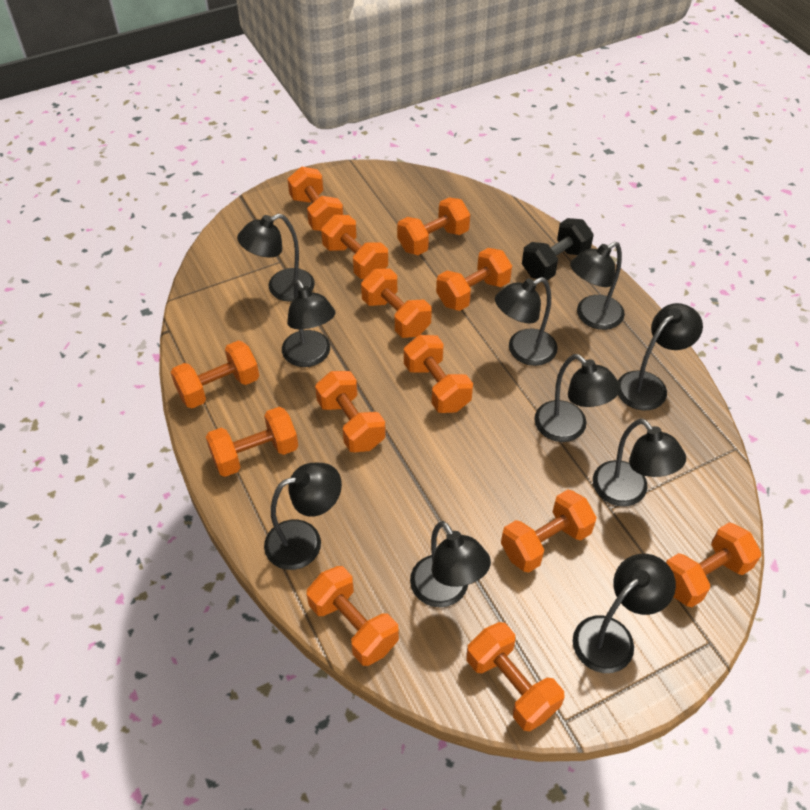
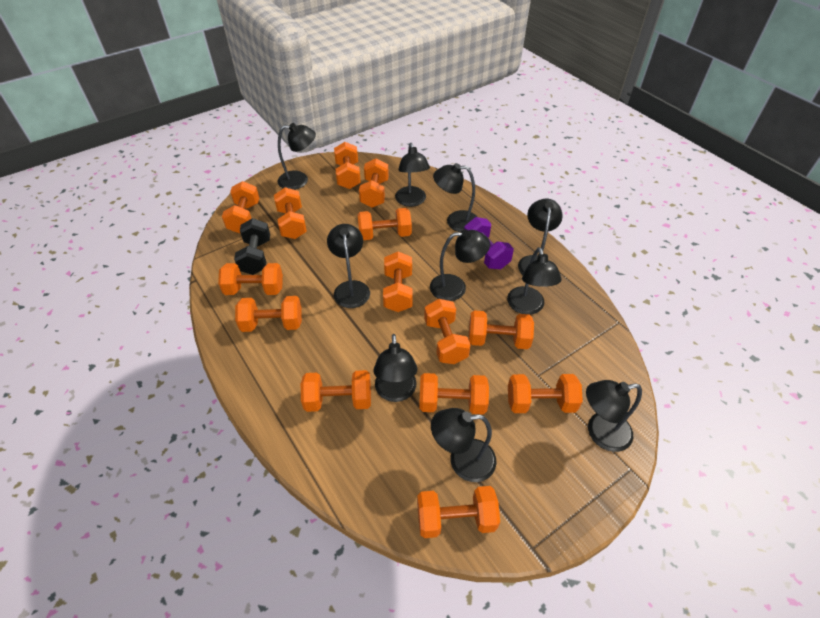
orange dumbbell: [171,340,259,408] [206,407,298,477] [287,167,343,231] [307,566,399,666] [315,371,386,452] [321,215,388,279] [361,269,432,338] [397,197,470,255] [404,335,473,413] [436,248,512,311] [466,622,564,731] [501,489,597,573] [666,522,761,607] = 13 -> [218,263,283,295] [222,181,259,233] [235,296,302,332] [274,187,307,239] [301,370,371,412] [334,142,361,189] [357,208,412,240] [359,158,389,208] [383,251,413,312] [417,486,500,538] [419,373,489,414] [424,299,470,364] [469,310,534,349] [508,374,583,413] = 14
purple dumbbell: none = 0 -> [464,217,514,269] = 1

